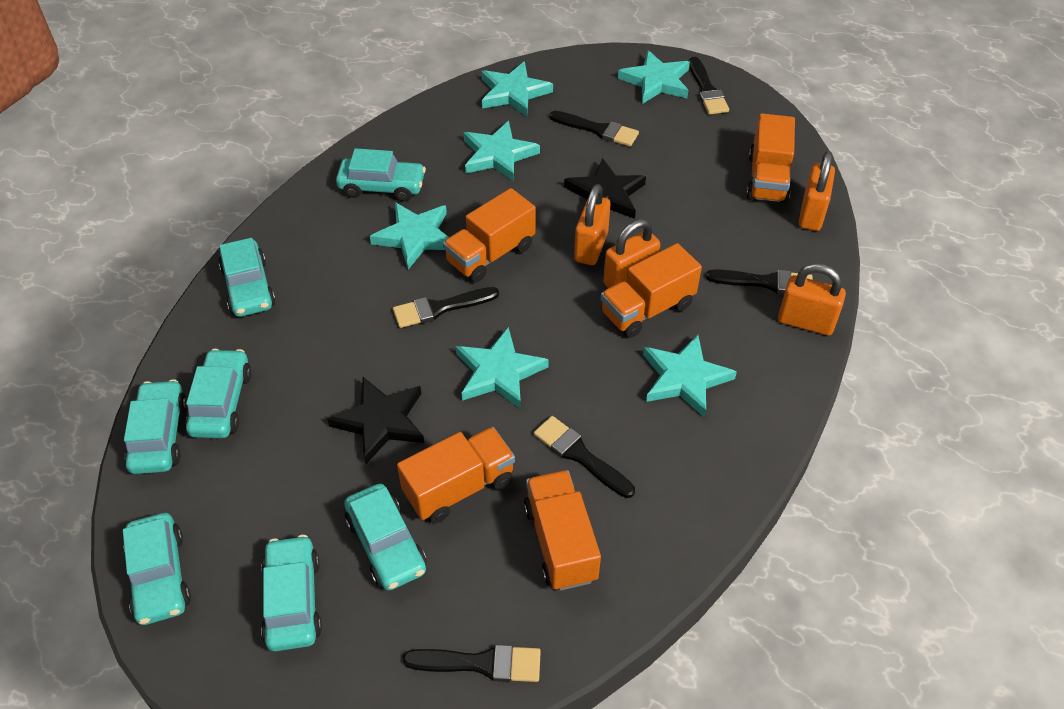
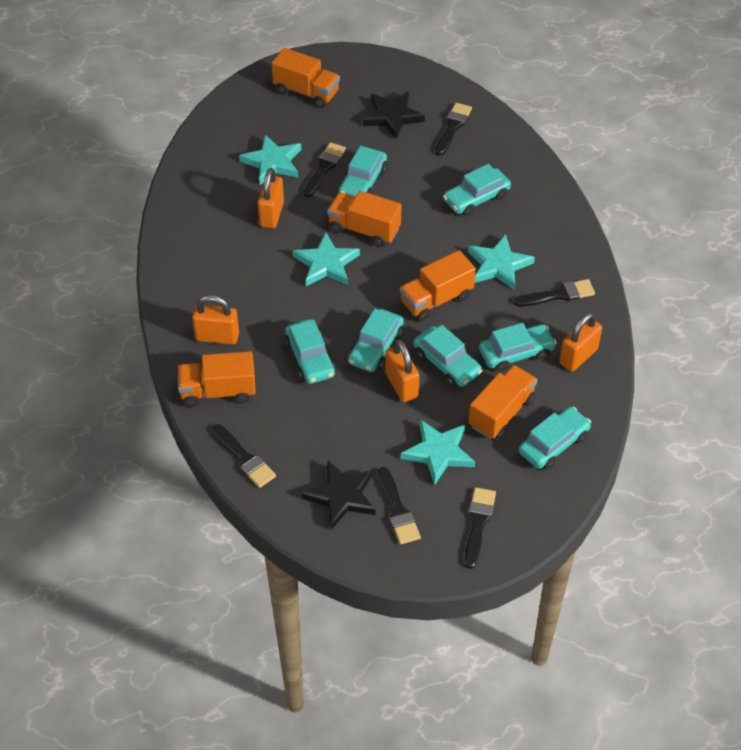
turquoise star: [370,202,449,270] [456,327,549,409] [463,121,540,182] [481,62,553,117] [618,50,690,104] [643,335,737,418] = 6 -> [239,134,301,185] [293,232,360,286] [401,419,475,485] [468,234,535,290] = 4

